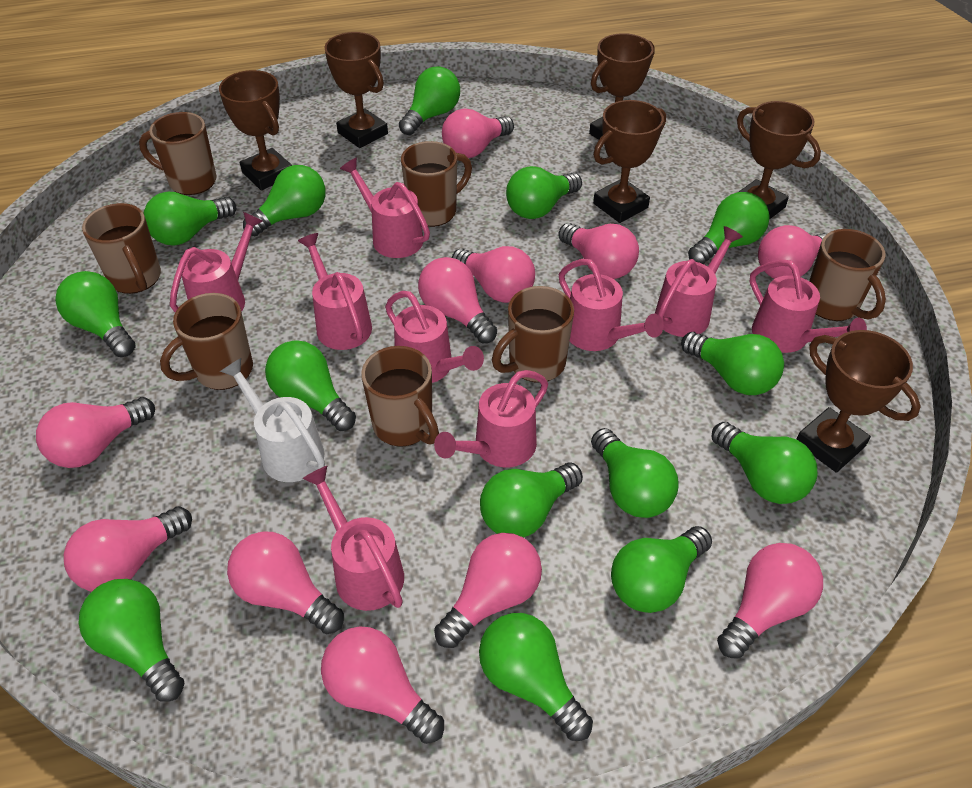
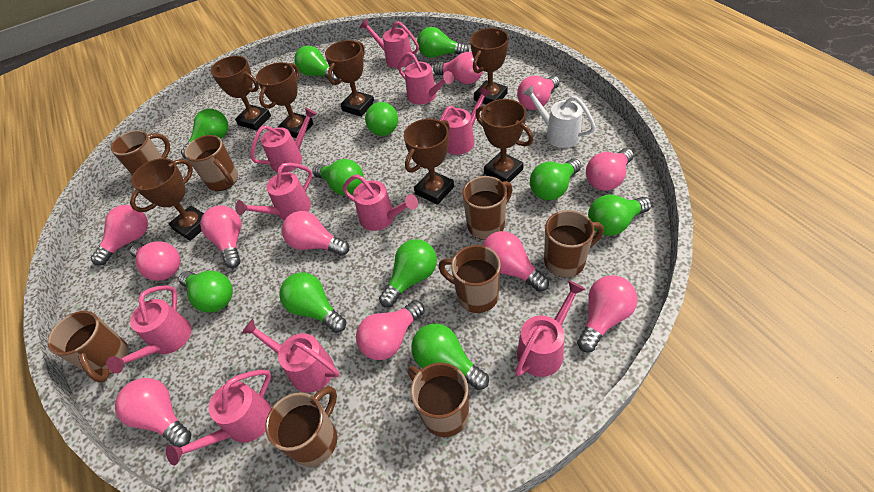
brown mug: [82,203,161,294] [139,112,217,195] [160,293,253,390] [361,346,439,446] [401,141,472,227] [492,286,574,382] [809,229,886,321] = 7 -> [47,311,129,383] [111,130,170,176] [184,135,238,191] [265,386,337,467] [407,363,469,437] [438,245,501,313] [462,176,513,240] [544,210,604,278] = 8
brown trophy: [219,70,292,190] [324,32,388,148] [589,33,655,140] [593,100,666,223] [737,101,821,220] [796,330,921,473] = 6 -> [130,158,204,241] [211,56,271,131] [256,62,314,138] [325,40,374,117] [404,119,454,205] [470,28,509,105] [475,99,533,183] = 7
green light bulb: [55,271,135,357] [78,579,184,702] [144,192,236,245] [243,165,325,236] [265,340,356,431] [399,66,460,135] [479,613,593,741] [480,463,583,538] [506,166,582,219] [591,428,678,518] [611,526,712,613] [681,332,784,395] [688,192,769,264] [711,422,817,504] = 14 -> [178,271,233,313] [181,109,228,158] [279,272,346,333] [294,46,338,81] [312,159,364,196] [365,99,398,136] [379,239,437,307] [411,324,489,390] [417,27,469,58] [530,158,581,200] [588,194,652,236] = 11
pink watering can: [170,212,263,312] [298,233,372,350] [303,466,404,611] [340,158,430,258] [385,291,484,383] [434,370,548,467] [559,259,664,351] [655,226,743,337] [750,259,867,353] = 9 -> [107,285,191,373] [166,370,272,465] [235,163,312,220] [241,319,339,393] [250,107,317,173] [343,174,418,231] [360,19,419,68] [398,52,454,104] [439,87,491,155] [515,281,585,377] = 10

